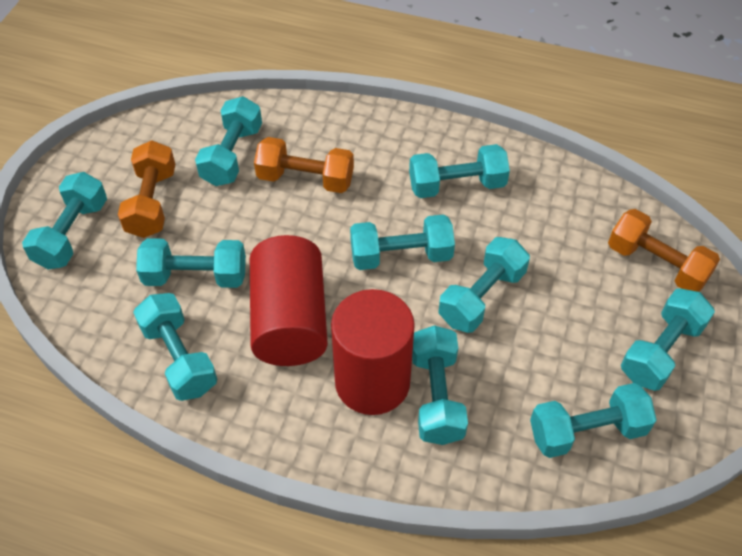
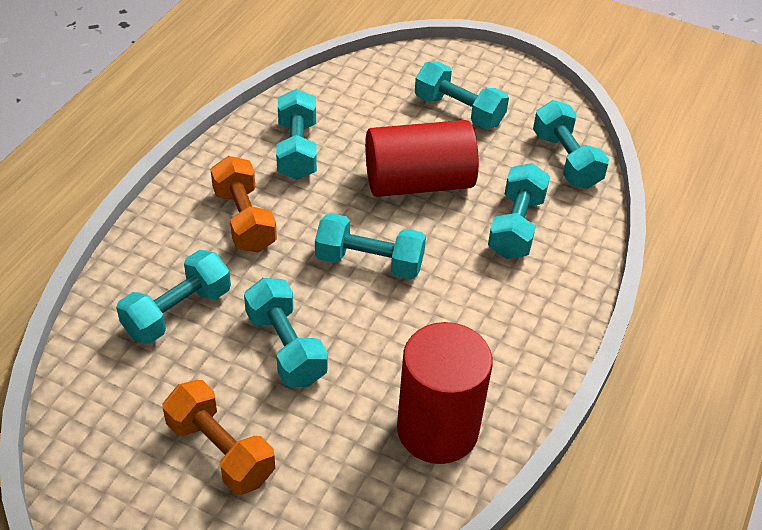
orange dumbbell: [118,140,175,238] [254,137,354,193] [608,209,720,292] = 3 -> [162,380,275,495] [210,156,277,253] = 2
turquoise dumbbell: [22,172,107,269] [133,293,217,401] [136,238,246,288] [195,96,262,186] [350,214,455,270] [409,144,510,198] [412,325,468,445] [438,237,530,333] [530,383,657,458] [621,288,715,391] = 10 -> [116,250,231,344] [244,278,328,387] [276,89,317,180] [315,213,426,279] [415,61,509,129] [488,163,550,259] [533,100,609,189] = 7

